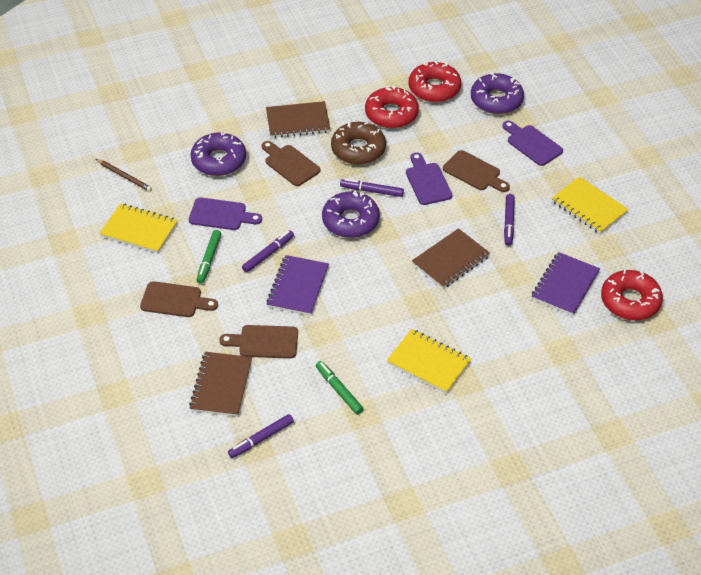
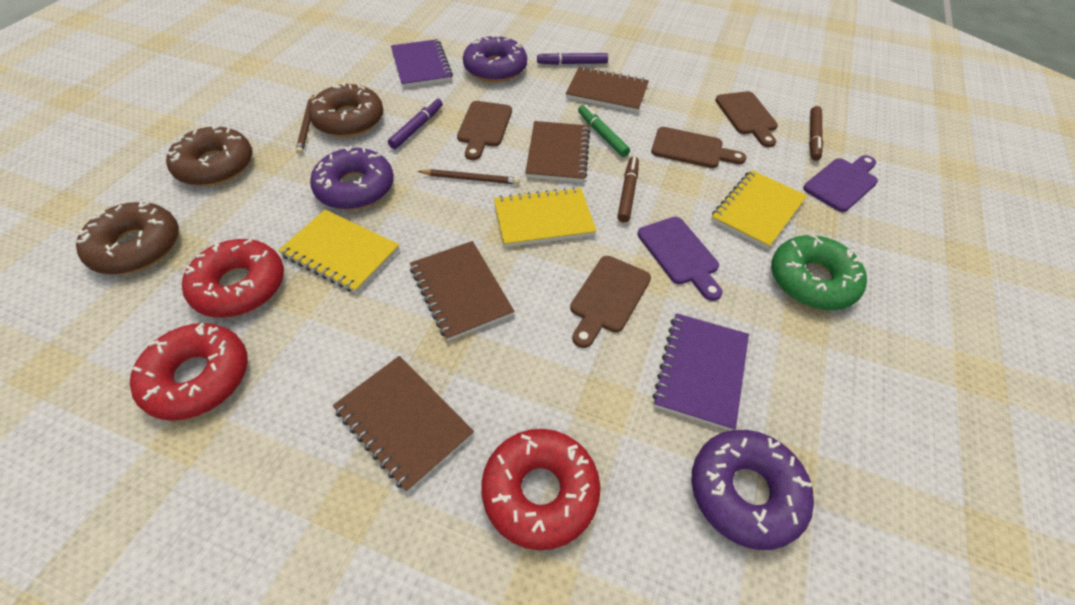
brown donut: [331,122,386,165] = 1 -> [76,201,179,275] [166,125,253,186] [309,82,383,137] = 3
brown marker: none = 0 -> [617,156,639,223] [809,106,823,161] = 2
brown notebook: [189,352,252,417] [266,101,330,138] [412,228,490,289] = 3 -> [333,356,474,492] [410,241,514,341] [525,121,590,182] [566,66,649,113] = 4
brown pencil: [96,159,152,192] = 1 -> [296,95,314,154] [418,169,519,185] = 2
green donut: none = 0 -> [771,234,867,310] = 1
green marker: [196,230,221,284] [316,361,363,415] = 2 -> [578,104,630,157] = 1
purple cutting board: [189,197,262,230] [406,153,452,205] [503,121,563,166] = 3 -> [638,217,722,301] [803,155,878,212] = 2
purple marker: [228,414,294,458] [242,230,294,273] [340,178,404,197] [504,194,515,246] = 4 -> [388,98,443,149] [537,52,608,65] = 2

